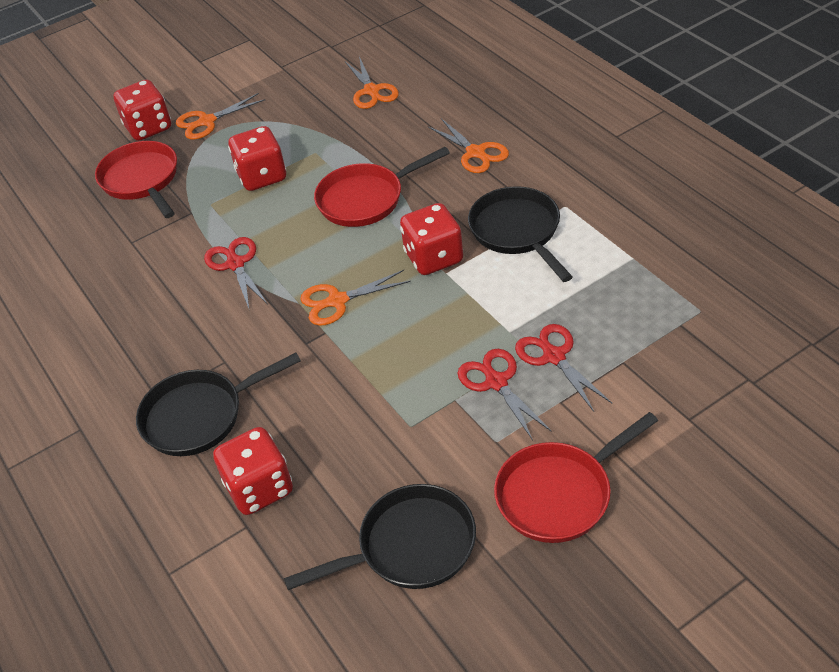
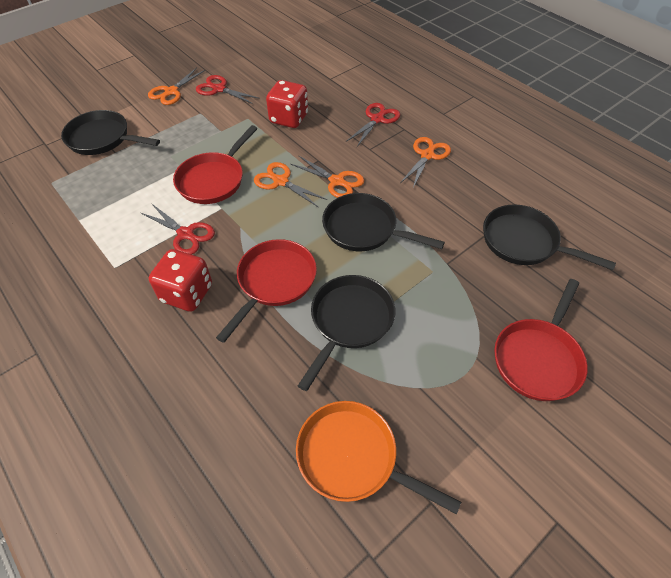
black pan: [136,353,301,456] [284,484,476,590] [468,186,573,282] = 3 -> [61,110,160,155] [298,275,395,391] [322,193,445,251] [483,204,616,270] = 4
orange pan: none = 0 -> [296,401,461,515] = 1
red dice: [113,80,171,141] [213,427,293,515] [228,126,286,191] [400,203,463,275] = 4 -> [149,249,212,312] [266,80,308,128] = 2

